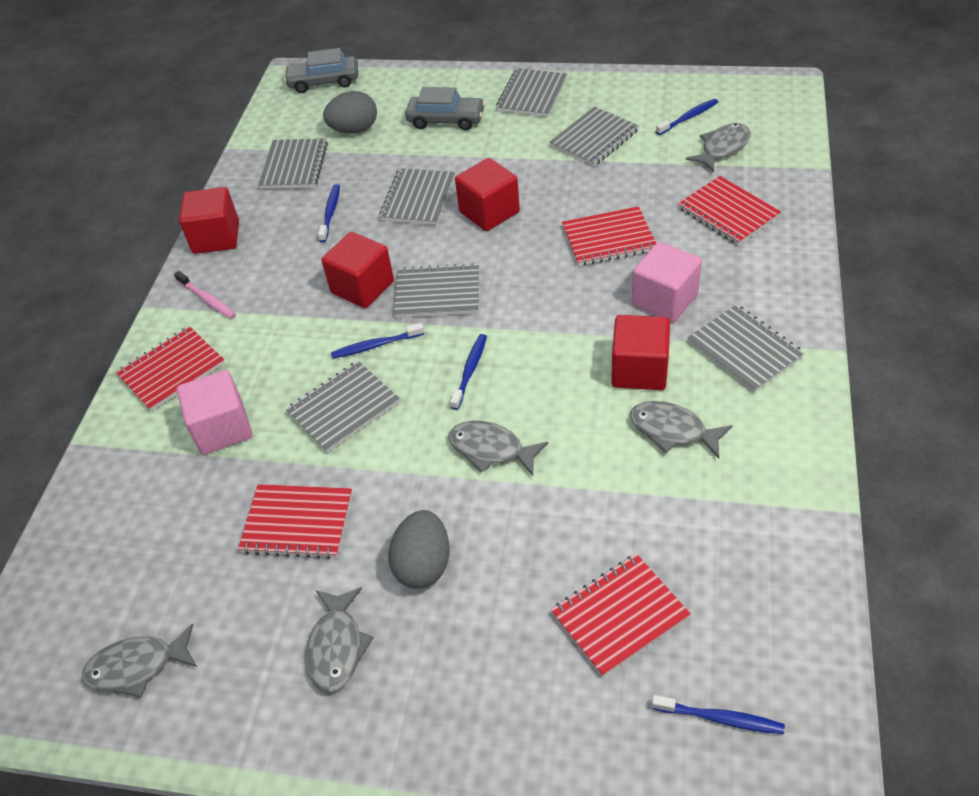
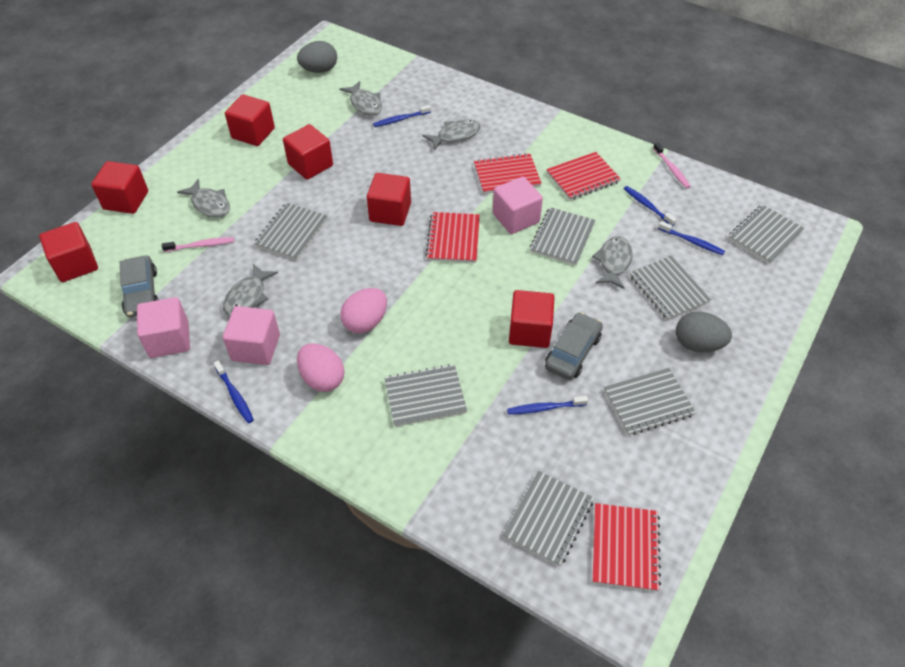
pink cube: [176,370,252,455] [632,242,702,322] = 2 -> [137,297,190,358] [223,306,280,365] [493,177,543,234] = 3
pink egg: none = 0 -> [297,343,345,392] [341,288,387,333] = 2
pink toothbrush: [174,271,236,319] = 1 -> [162,237,234,252] [653,142,691,188] = 2
red cube: [179,187,239,254] [321,232,394,308] [455,158,520,231] [611,315,670,390] = 4 -> [39,222,98,282] [91,161,148,214] [225,94,275,146] [283,124,333,180] [367,173,411,226] [509,290,555,348] = 6
red notebook: [116,326,225,411] [238,484,352,559] [551,554,691,677] [562,206,656,266] [678,176,781,245] = 5 -> [425,212,480,263] [474,153,542,194] [546,152,621,200] [592,503,661,591] = 4

